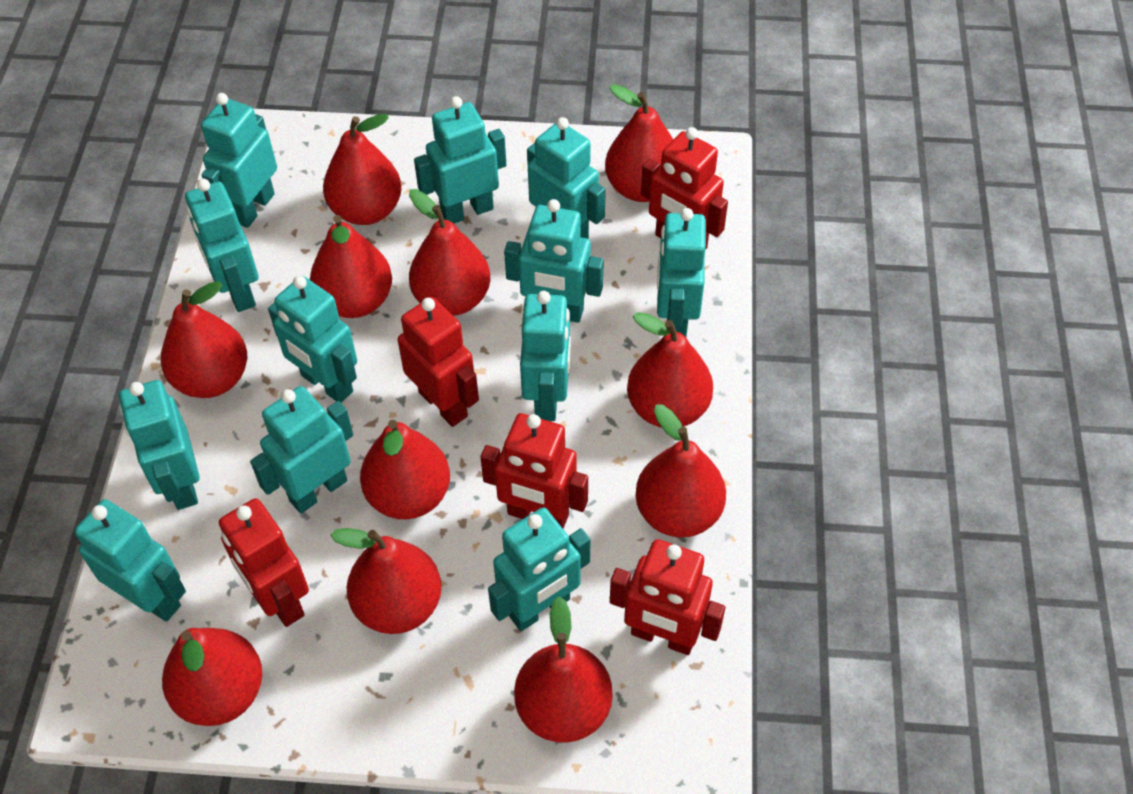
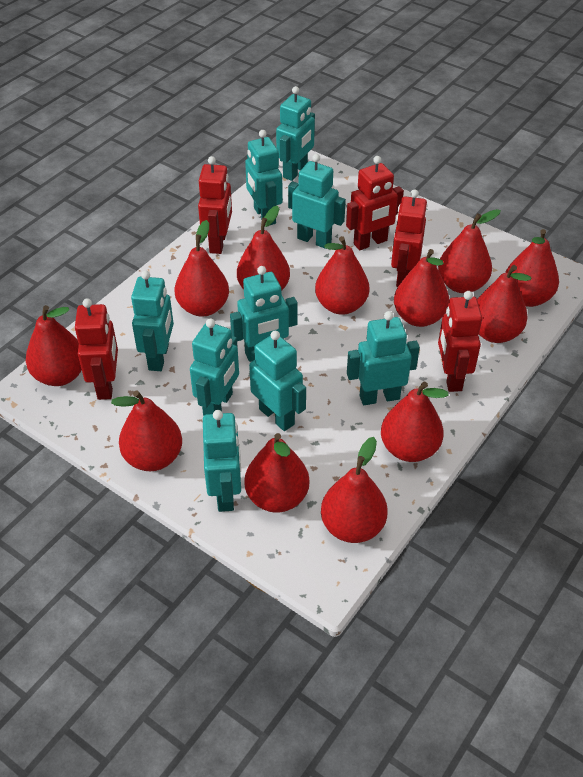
red pear: [161,281,247,398] [162,628,262,726] [310,215,392,318] [323,114,402,225] [331,528,442,634] [360,420,450,519] [409,189,490,316] [514,597,613,743] [605,84,673,202] [627,312,713,428] [636,405,726,537] = 11 -> [26,305,82,386] [111,391,182,471] [174,220,229,316] [237,206,290,291] [244,433,309,513] [315,236,369,315] [321,437,388,543] [381,382,449,462] [394,249,449,327] [438,209,501,293] [477,265,531,343] [505,229,559,307] = 12
turquoise robot: [75,499,186,622] [119,380,199,510] [185,179,258,312] [201,93,277,228] [250,386,353,514] [268,276,357,403] [414,96,506,224] [488,508,591,631] [504,199,604,323] [520,291,571,421] [527,117,606,239] [657,208,706,337] = 12 -> [131,271,174,371] [190,319,239,416] [203,410,241,512] [230,266,298,362] [245,130,283,226] [249,331,306,431] [276,86,315,181] [288,154,346,249] [347,311,420,405] = 9

